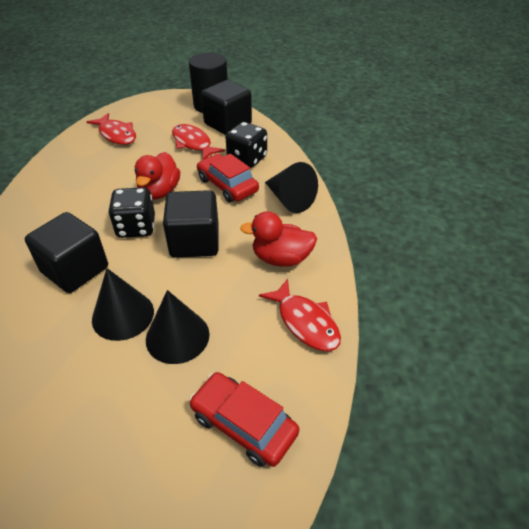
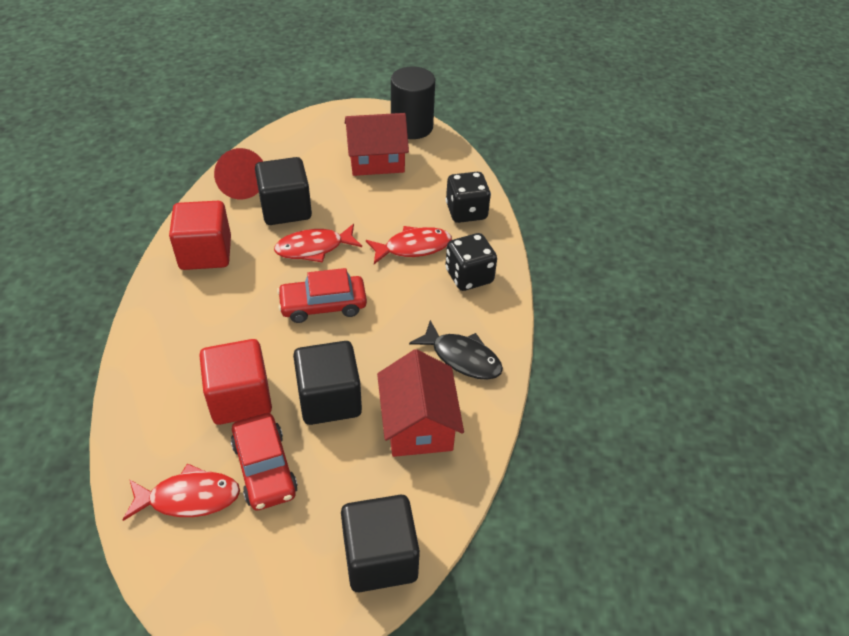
black cone: [92,268,154,341] [146,290,209,364] [265,162,318,213] = 3 -> none = 0
black fish: none = 0 -> [409,320,503,380] = 1
red cone: none = 0 -> [214,148,263,199] = 1
red cube: none = 0 -> [169,201,231,270] [199,339,272,425] = 2
red duck: [135,152,180,199] [240,211,317,267] = 2 -> none = 0
red house: none = 0 -> [345,113,409,176] [377,349,464,457] = 2

